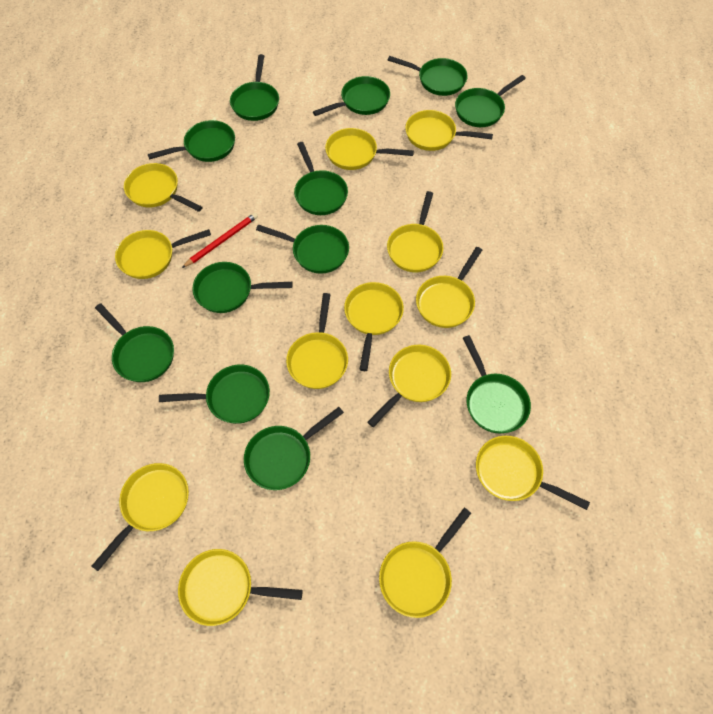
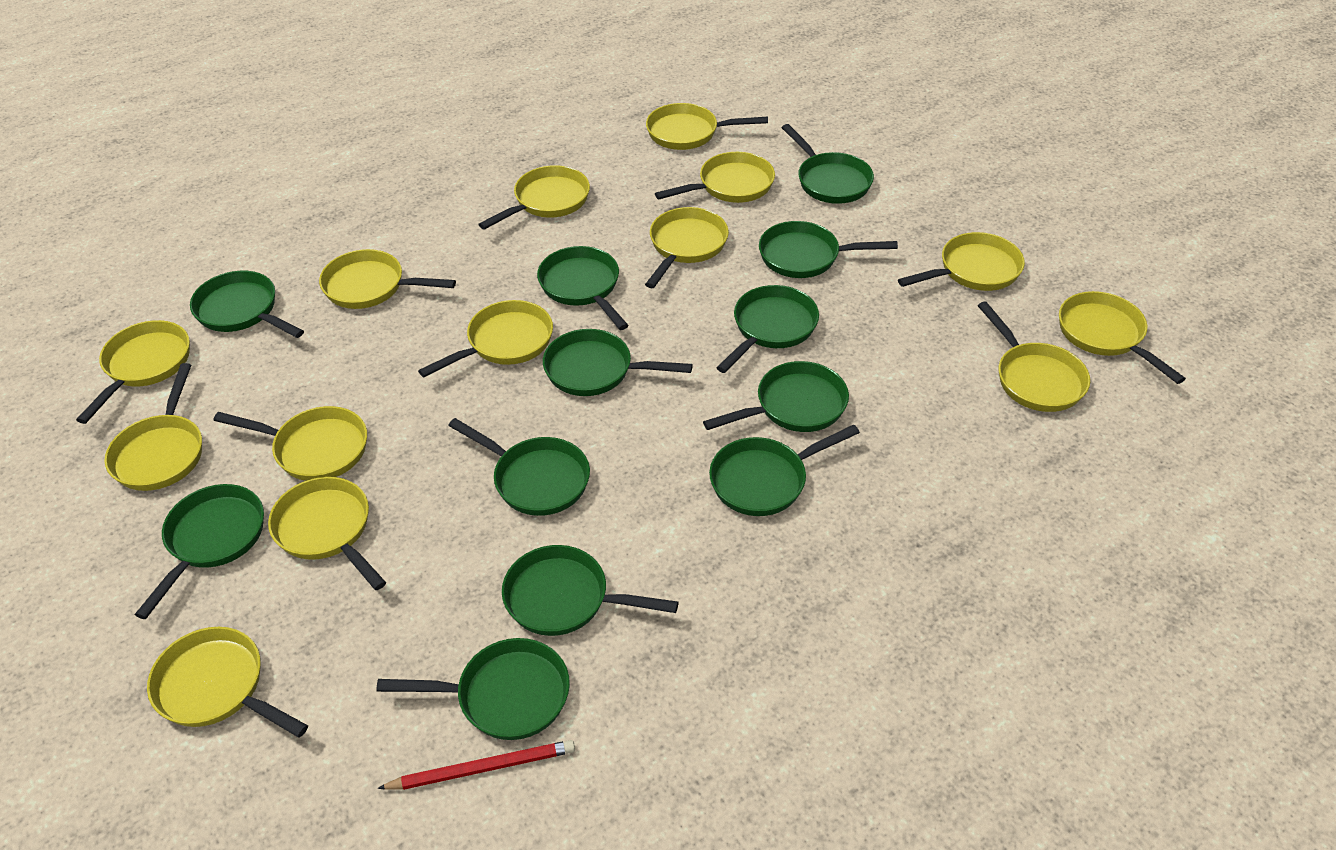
yellow pan: [91,463,189,571] [115,229,211,279] [124,163,203,212] [178,549,303,626] [286,293,348,389] [325,128,414,170] [344,282,404,371] [368,345,451,427] [379,508,471,618] [387,191,444,272] [405,110,493,151] [416,247,482,328] [476,436,590,510] = 13 -> [76,320,190,424] [104,363,202,491] [147,627,308,737] [213,406,367,481] [268,477,386,590] [319,249,456,309] [418,300,553,377] [478,165,590,230] [645,207,729,288] [646,103,768,150] [655,152,775,203] [898,232,1025,291] [978,301,1090,412] [1059,291,1186,384] = 14

